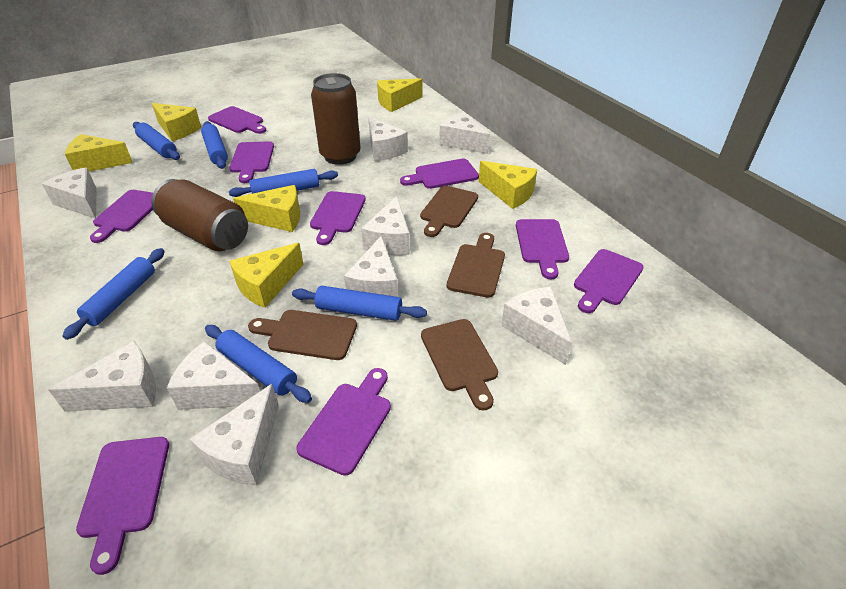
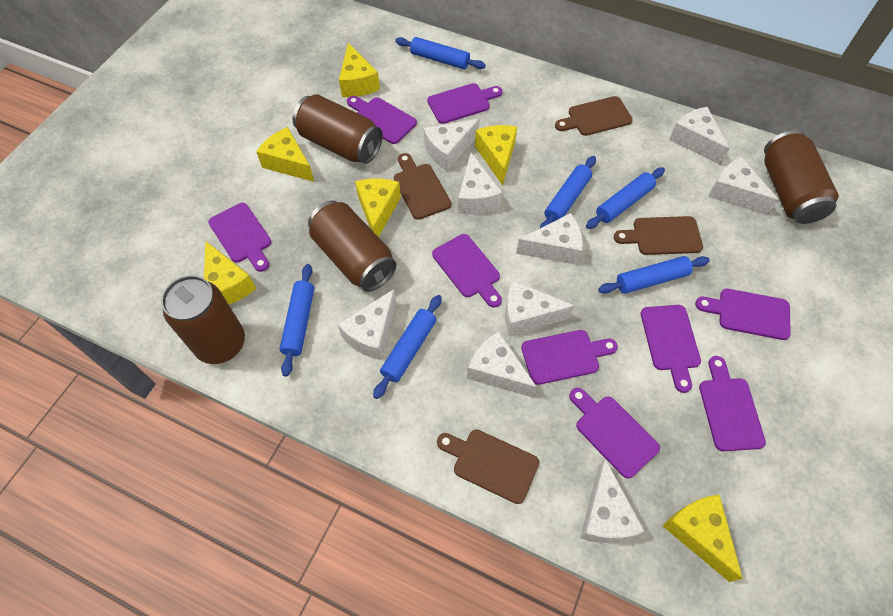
brown can: [151,179,248,251] [311,73,360,165] = 2 -> [161,275,245,364] [293,94,383,164] [308,201,396,292] [764,130,839,224] = 4

